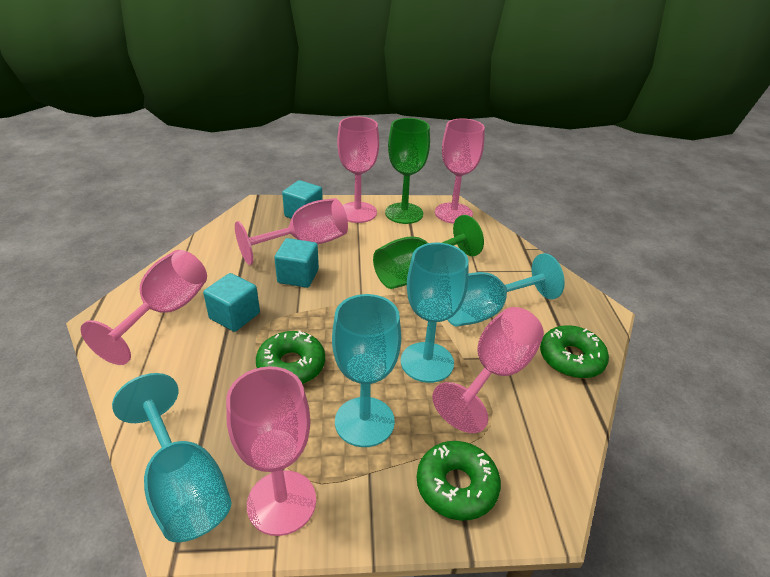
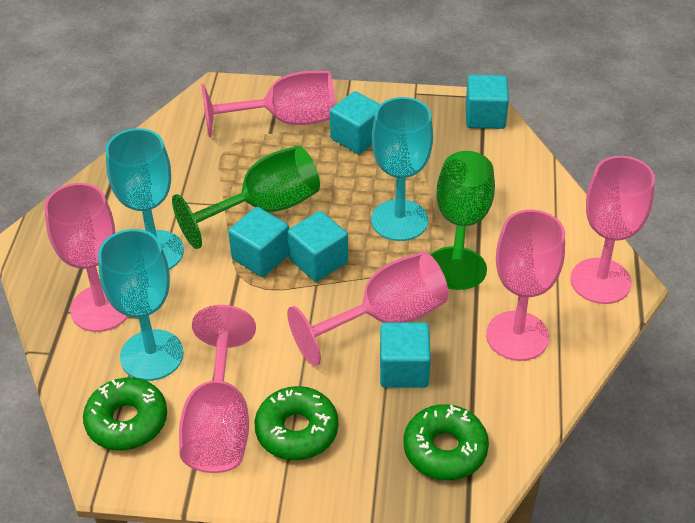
turquoise cube: [203,273,260,332] [274,238,319,288] [282,180,323,219] = 3 -> [228,207,289,277] [287,211,348,282] [330,91,380,154] [380,322,431,388] [466,75,509,129] = 5
turquoise goblet: [112,373,232,542] [332,294,401,447] [401,243,469,383] [448,253,565,327] = 4 -> [98,229,184,381] [106,128,184,270] [371,97,433,241] = 3

